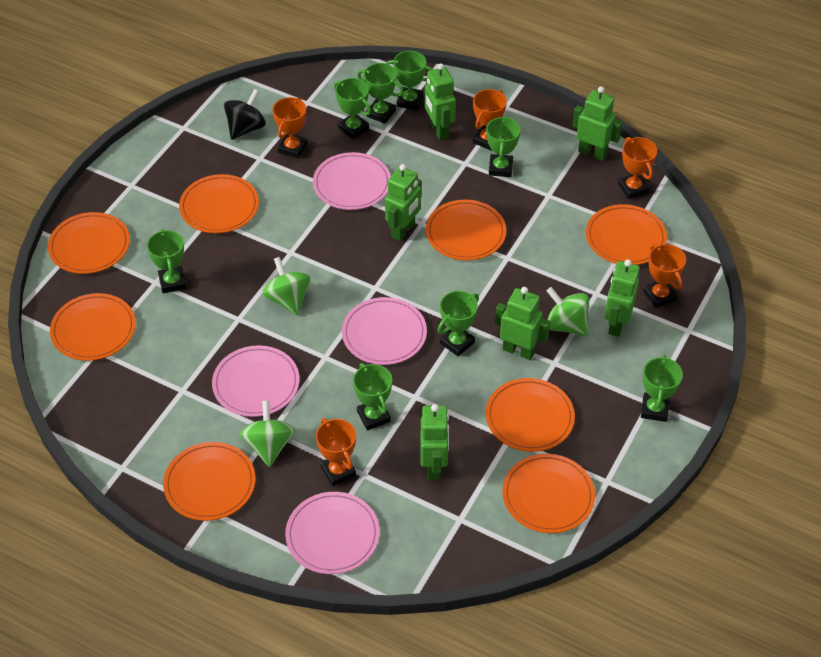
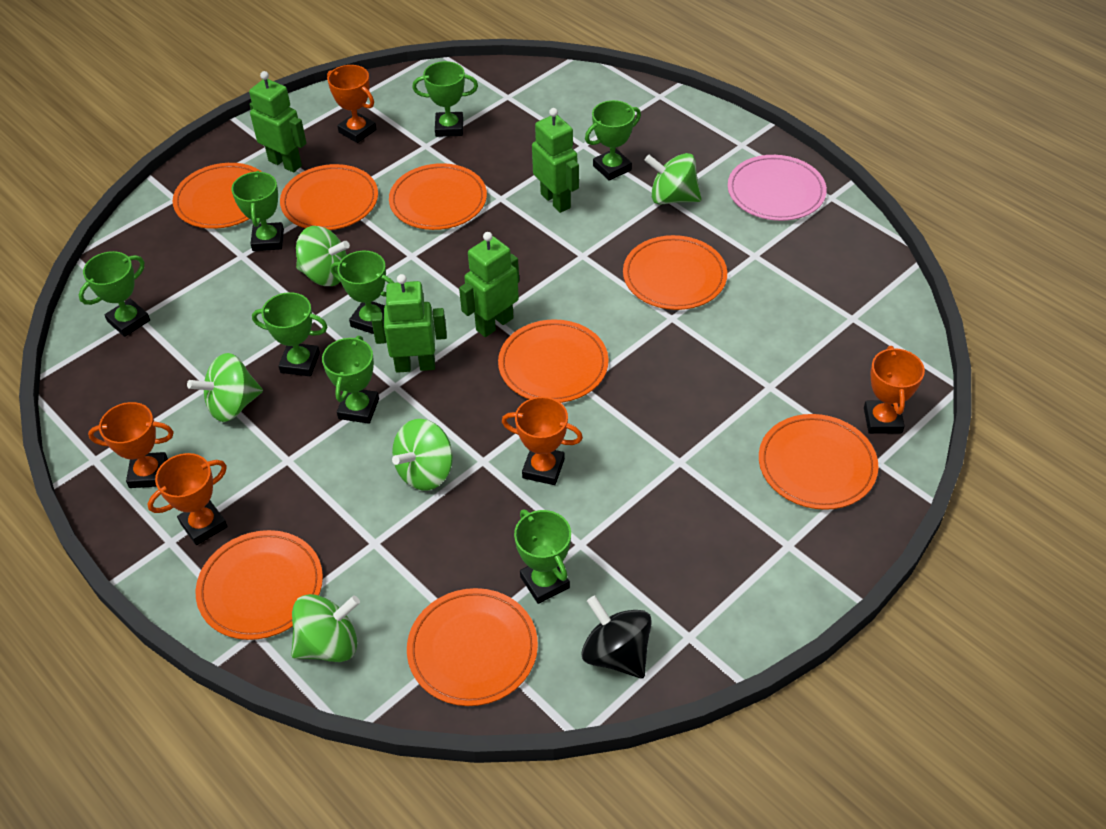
green robot: [385,164,422,241] [421,404,449,480] [425,63,456,140] [495,287,550,360] [572,86,623,161] [605,259,640,337] = 6 -> [249,71,306,172] [371,274,447,373] [459,232,519,337] [532,108,579,213] = 4
green spinning top: [240,401,295,467] [262,257,311,316] [547,287,589,336] = 3 -> [187,353,263,422] [291,594,360,662] [296,226,350,286] [392,419,453,490] [644,153,701,205] = 5
pink plate: [212,345,300,417] [285,492,380,574] [313,152,391,210] [342,297,427,365] = 4 -> [728,155,827,221] = 1

